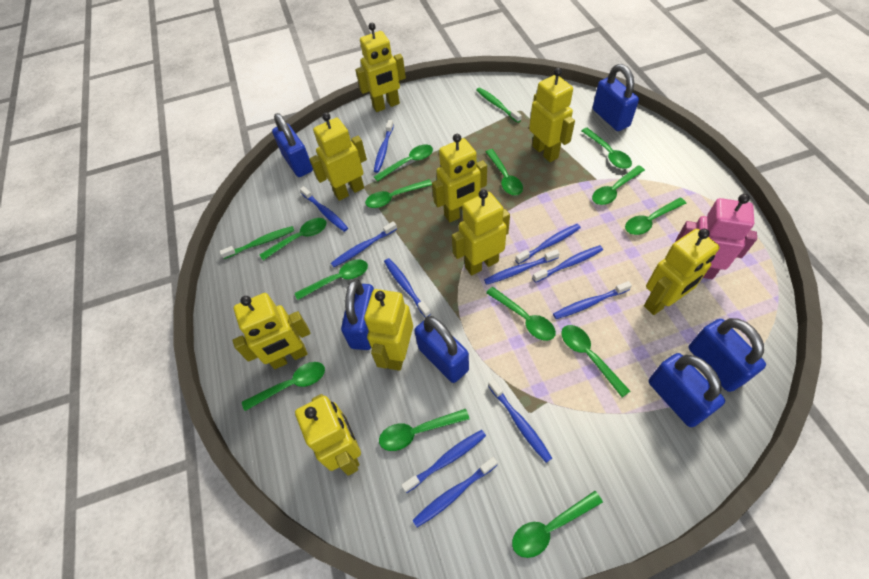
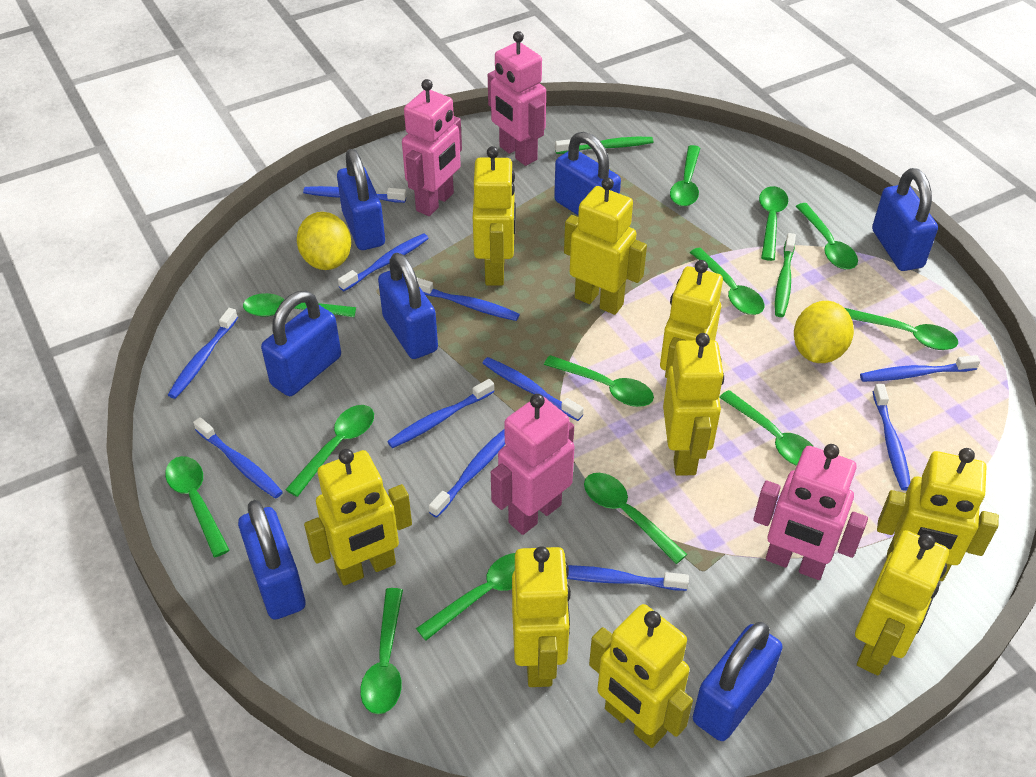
blue padlock: [272,113,313,177] [341,280,374,350] [414,316,469,383] [593,64,639,131] [648,353,725,427] [688,318,766,392] = 6 -> [238,500,305,620] [261,290,341,396] [337,149,385,250] [378,253,438,359] [554,132,621,215] [693,622,783,741] [872,168,938,271] = 7
pink robot: [675,194,757,279] = 1 -> [402,79,462,216] [488,31,546,166] [491,394,575,535] [753,444,868,580] = 4
yellow lemon: none = 0 -> [297,212,351,270] [794,301,854,363] = 2

